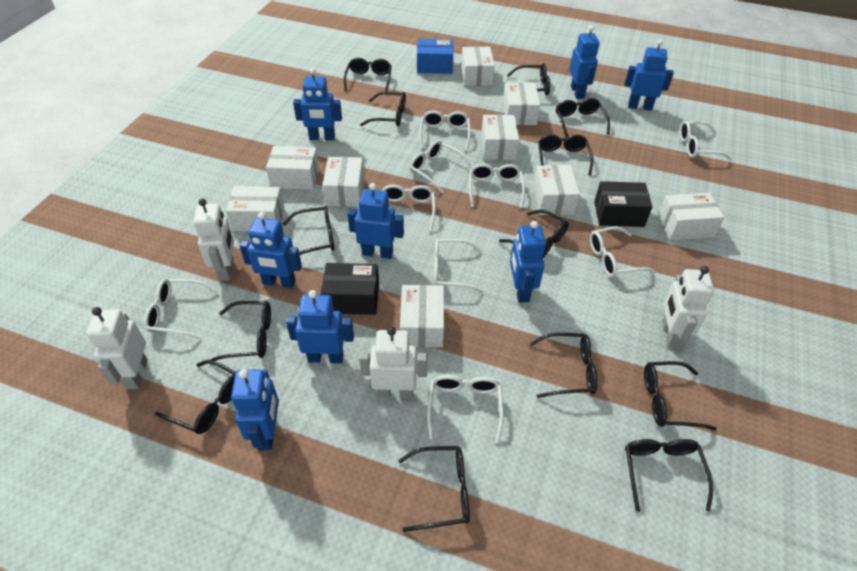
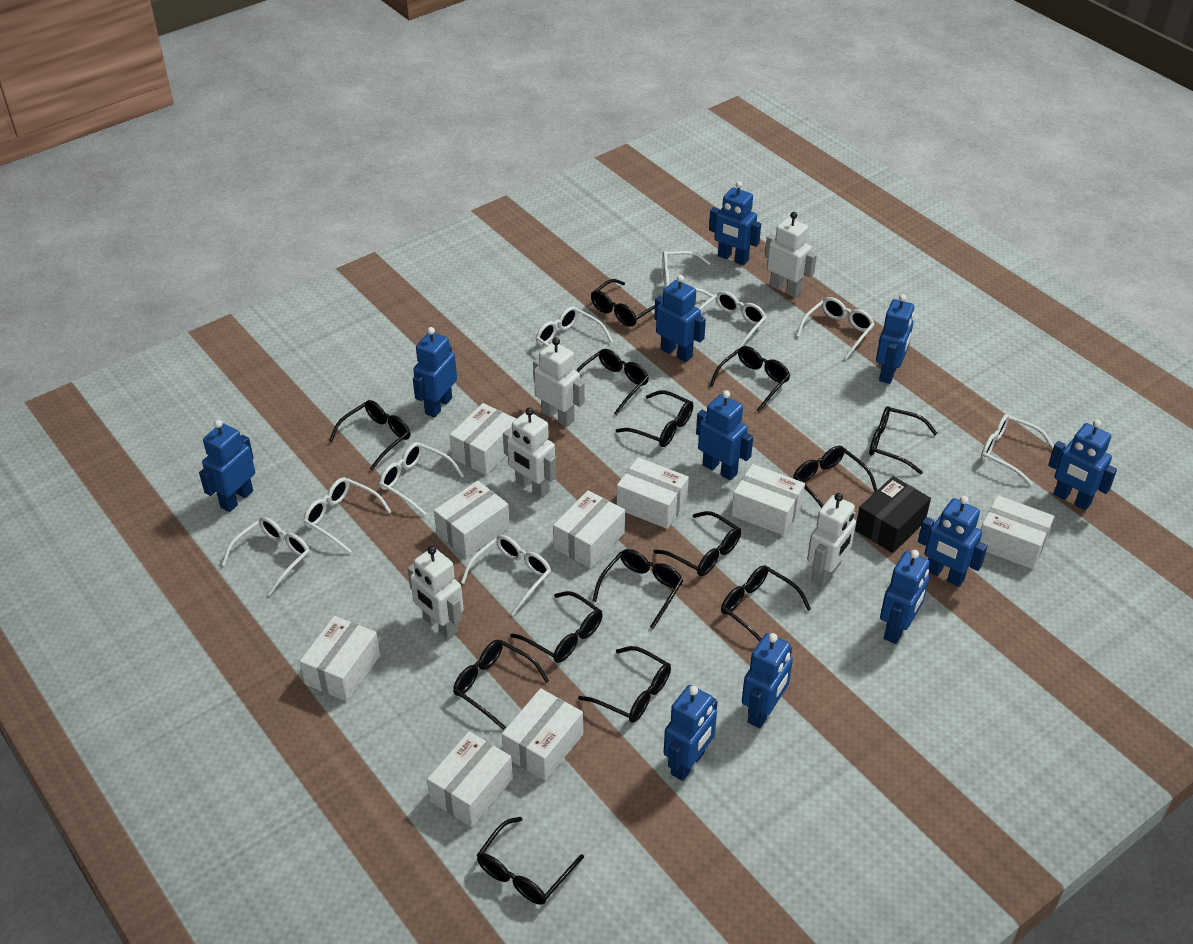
black box: [321,263,379,315] [594,181,652,227] = 2 -> [855,476,931,553] = 1
black glasses: [155,360,236,434] [210,301,271,361] [283,206,335,255] [344,58,392,92] [360,91,406,126] [398,446,470,532] [499,209,569,258] [507,63,550,96] [530,333,598,398] [538,134,593,176] [556,98,610,139] [625,439,713,512] [644,361,717,431] = 13 -> [329,400,410,470] [453,640,549,730] [477,817,584,905] [510,591,603,663] [576,349,649,415] [578,646,671,723] [591,279,655,327] [592,549,683,629] [616,390,693,447] [653,511,741,576] [709,346,790,412] [721,565,811,642] [793,446,877,508] [869,406,937,474] = 14
blue box: [417,39,453,74] = 1 -> none = 0
blue robot: [231,369,279,450] [240,212,302,288] [286,290,354,363] [293,68,342,140] [347,183,404,259] [510,221,546,303] [569,25,600,99] [625,39,674,111] = 8 -> [199,420,255,512] [413,327,457,418] [654,275,706,362] [664,685,718,781] [696,390,753,480] [709,181,761,265] [742,633,793,728] [876,294,914,384] [880,550,930,644] [918,496,987,587] [1048,419,1117,510] = 11
white robot: [86,307,148,390] [193,199,234,281] [359,327,427,398] [662,266,714,348] = 4 -> [407,546,463,639] [503,408,556,498] [533,338,585,426] [765,212,817,297] [807,493,856,586] = 5

